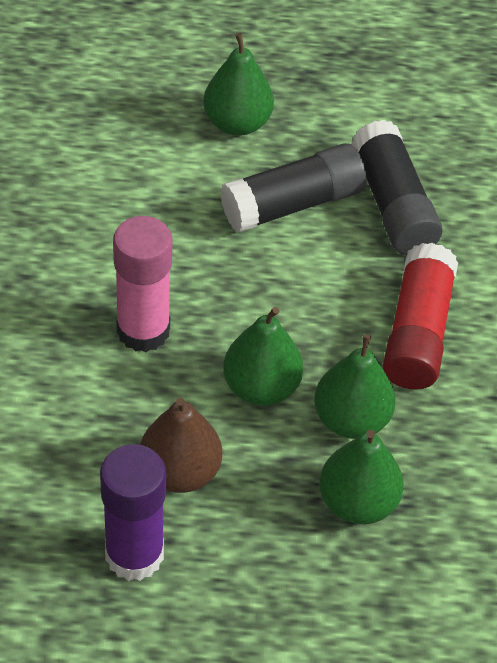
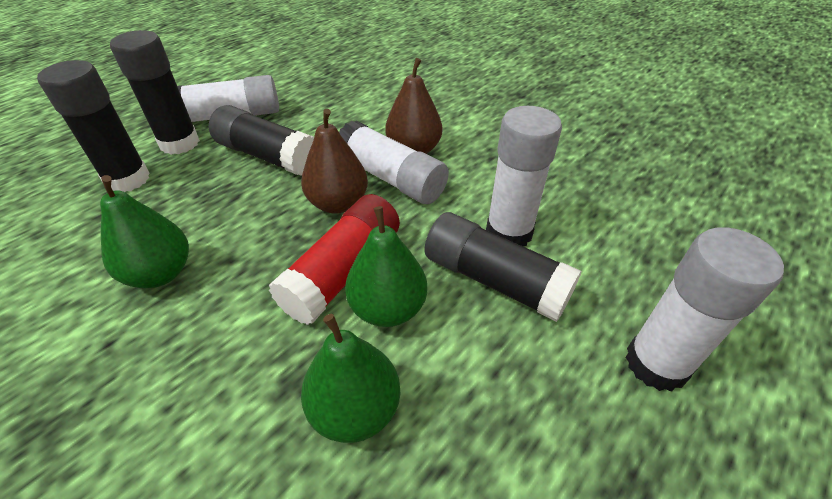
black glue stick: [220,143,366,232] [351,120,443,255] = 2 -> [37,60,150,192] [110,30,200,155] [209,105,314,176] [424,212,582,322] = 4
brown pear: [140,398,222,493] = 1 -> [301,109,368,214] [385,58,442,154] = 2
green pear: [203,33,274,136] [223,307,303,406] [314,334,396,439] [319,430,404,524] = 4 -> [100,175,189,288] [301,314,400,443] [345,206,427,327] = 3
pink glue stick: [113,216,173,352] = 1 -> none = 0
purple glue stick: [100,444,166,581] = 1 -> none = 0
white glue stick: none = 0 -> [177,75,279,122] [339,120,449,204] [486,106,562,246] [625,227,784,392] = 4

